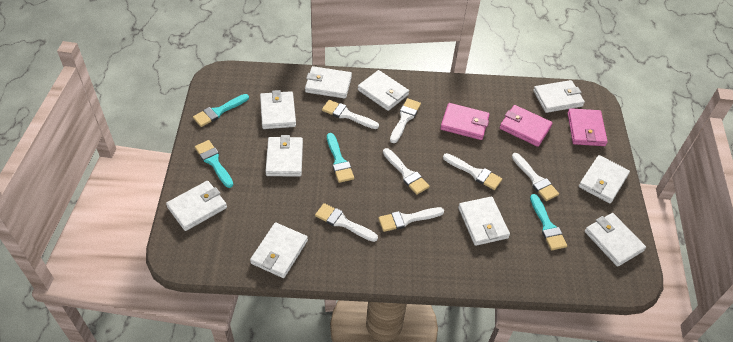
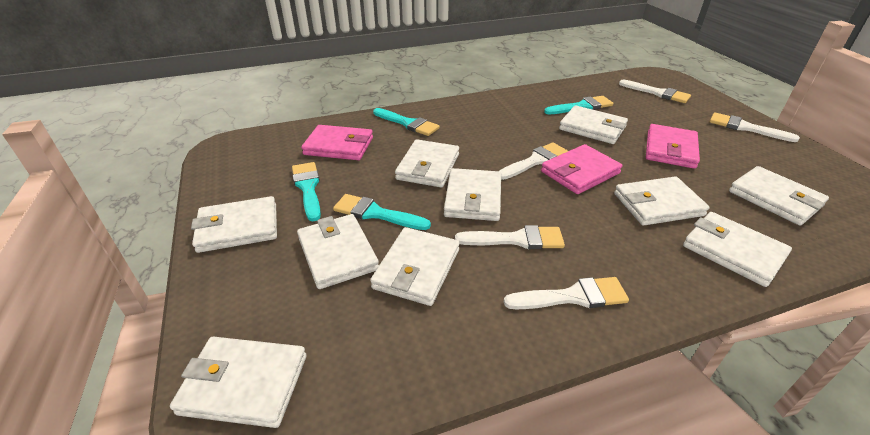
white brush: [315,203,378,242] [322,100,379,129] [378,207,444,232] [383,148,430,195] [390,98,421,143] [443,153,502,190] [512,153,559,201] = 7 -> [455,225,565,249] [499,142,568,180] [504,277,629,310] [619,80,691,103] [710,112,800,142] = 5

